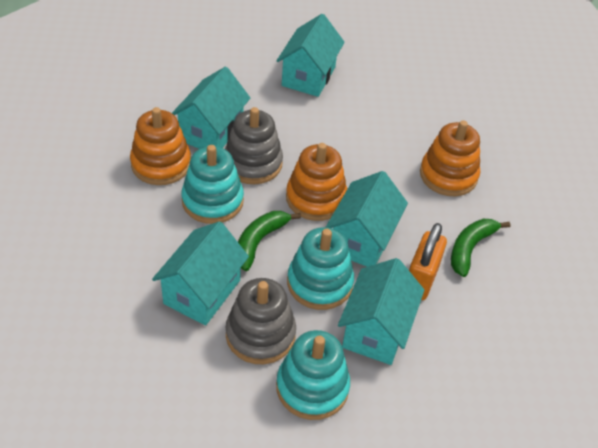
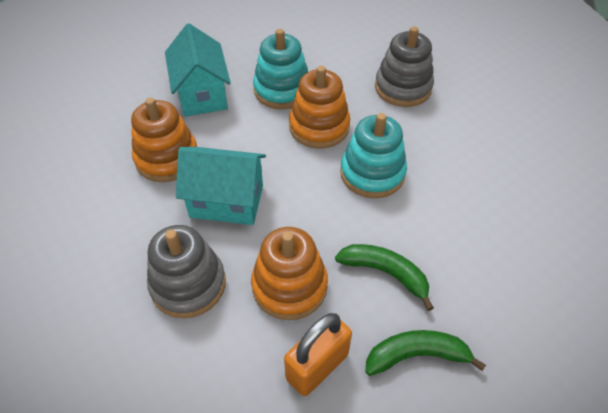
turquoise house: [152,221,249,326] [172,67,250,149] [277,14,345,97] [326,171,408,267] [338,258,424,365] = 5 -> [165,24,231,117] [176,147,266,225] = 2
turquoise stacking toy: [181,145,244,224] [276,330,350,420] [287,227,354,310] = 3 -> [253,29,308,109] [340,113,407,198] = 2

